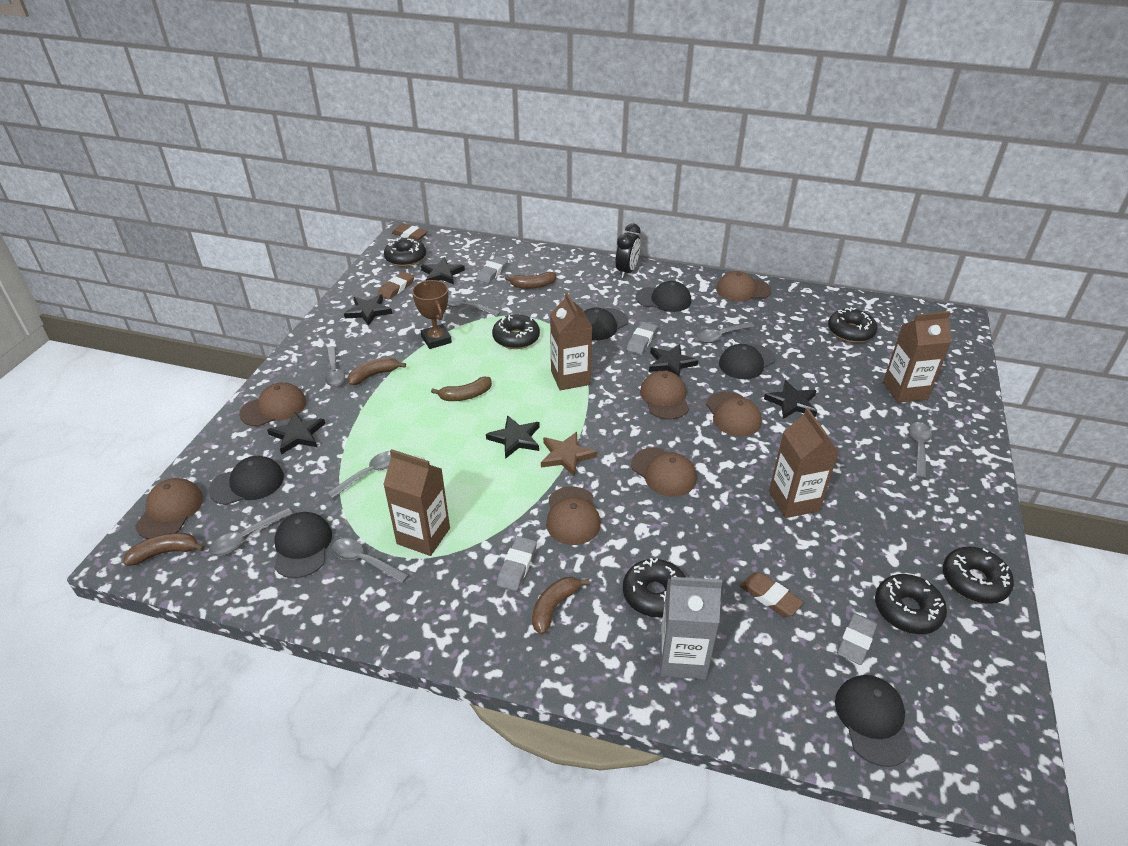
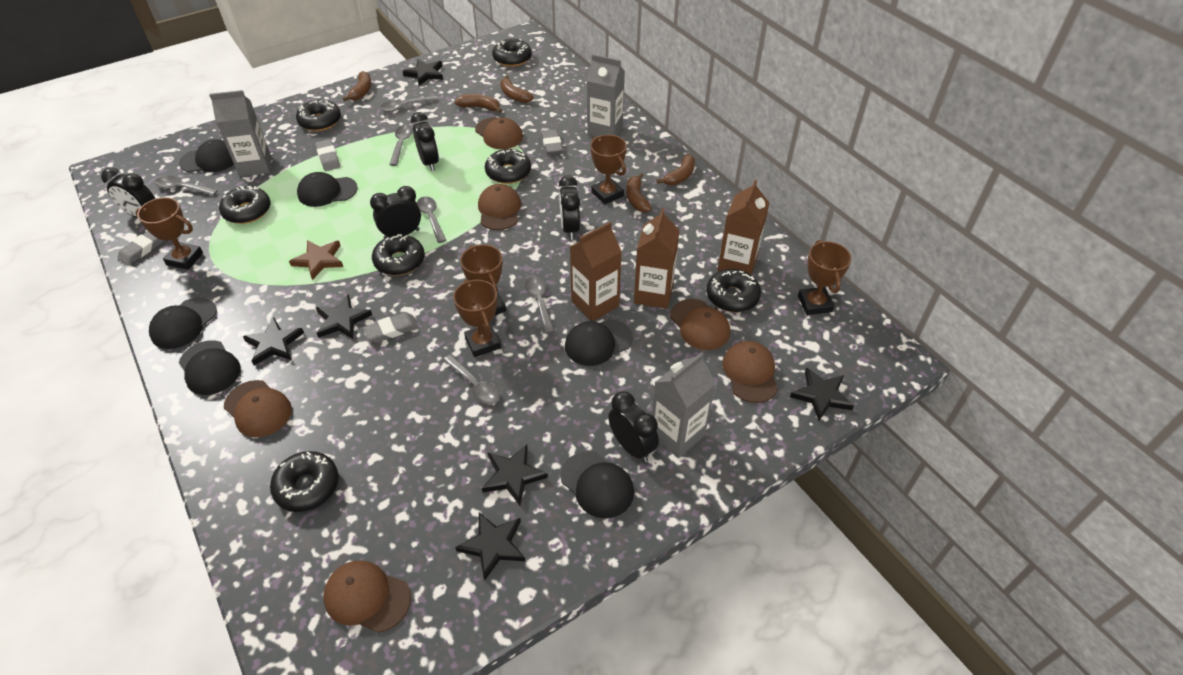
black clock: [616,223,641,278] = 1 -> [101,168,155,217] [370,186,421,239] [411,112,439,171] [559,175,580,240] [608,391,659,462] = 5
black donut: [384,237,426,267] [492,315,540,349] [623,558,686,617] [828,307,877,343] [875,574,947,634] [943,546,1014,604] = 6 -> [219,186,270,224] [270,451,339,512] [296,100,341,131] [372,234,425,276] [485,149,531,184] [492,39,532,67] [707,269,761,312] = 7
brown cap: [135,478,203,539] [239,382,306,427] [546,486,601,545] [631,448,697,497] [640,371,689,419] [706,392,762,437] [716,271,772,301] = 7 -> [224,380,292,438] [323,561,411,633] [475,117,523,149] [478,184,521,230] [670,299,730,350] [722,341,778,403] = 6
brown carton: [383,449,450,556] [550,292,593,390] [769,408,838,518] [883,311,951,403] = 4 -> [570,222,622,321] [634,208,680,309] [717,179,769,275] = 3
brown eraser: [378,272,414,299] [392,224,428,240] [740,572,804,617] = 3 -> none = 0
brown trophy: [412,280,452,349] = 1 -> [135,197,203,270] [453,279,501,357] [460,244,506,316] [591,135,627,204] [798,240,852,315] = 5
grey carton: [660,577,722,679] = 1 -> [209,90,271,177] [587,54,625,137] [652,352,716,458] = 3
grey spoon: [209,508,293,556] [325,346,345,387] [327,451,391,499] [332,538,409,583] [447,295,500,316] [698,322,755,343] [909,422,932,479] = 7 -> [155,176,218,196] [380,95,439,112] [389,125,413,166] [417,197,446,243] [443,355,500,405] [525,276,555,334] = 6

